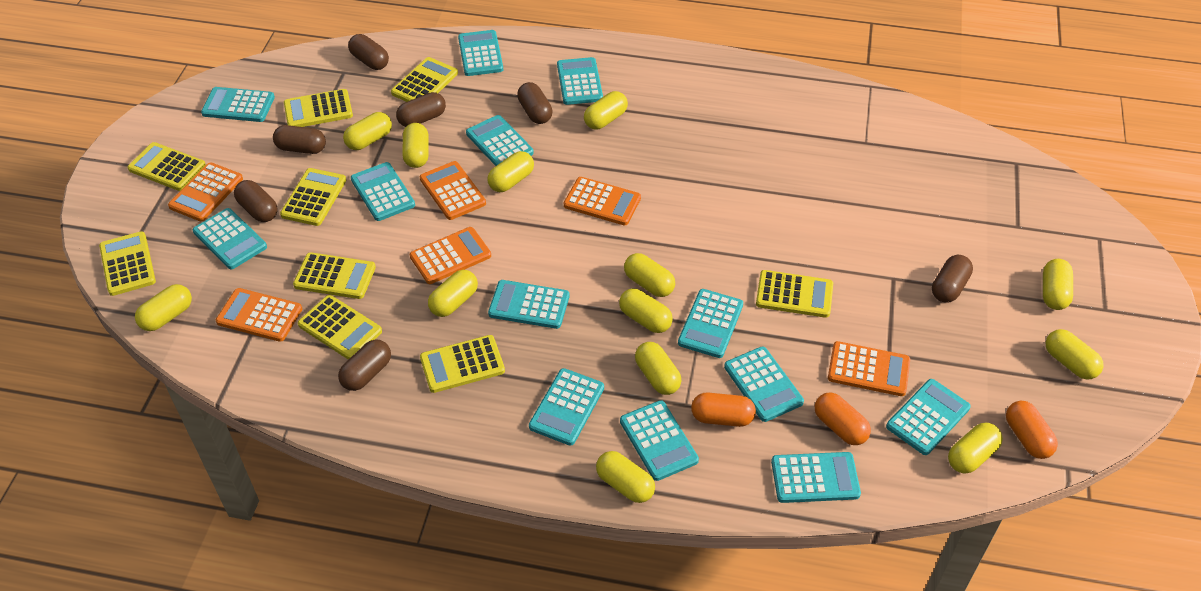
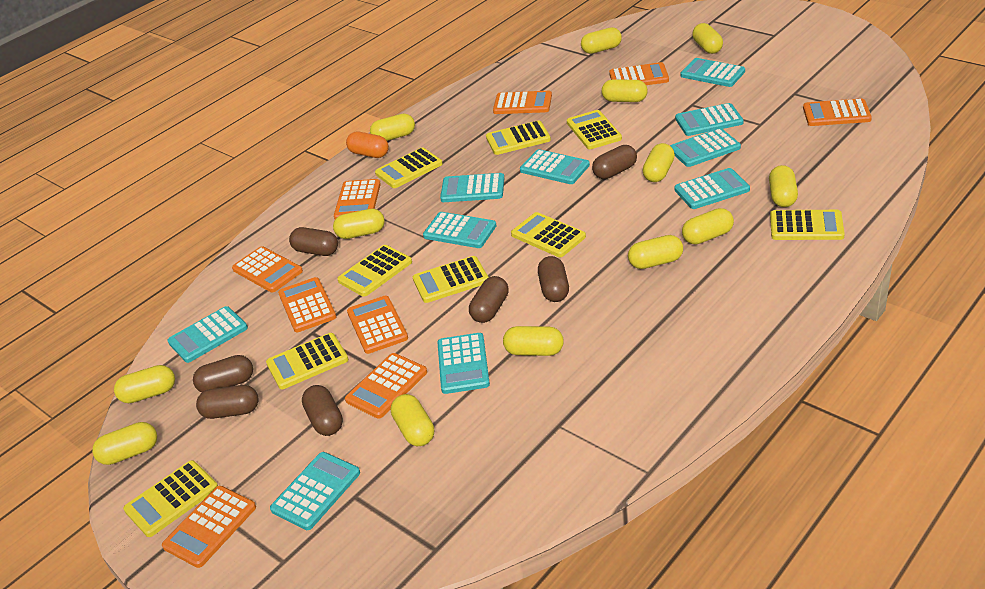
orange calculator: [168,163,243,221] [216,288,302,342] [410,227,491,284] [420,161,486,220] [564,177,641,225] [828,341,910,396] = 6 -> [162,486,256,568] [232,246,303,293] [278,277,336,332] [334,179,381,219] [345,353,427,419] [347,296,408,354] [493,91,552,114] [609,62,669,85] [803,98,872,126] = 9
orange capsule: [691,393,756,427] [815,393,871,445] [1006,401,1058,459] = 3 -> [346,132,389,158] = 1
turquoise calculator: [193,208,267,269] [201,87,275,122] [351,162,415,221] [458,30,503,76] [466,115,534,166] [488,280,570,329] [529,368,604,446] [557,57,603,105] [620,400,699,481] [678,289,743,358] [724,347,804,422] [771,452,861,503] [886,379,971,455] = 13 -> [167,306,248,363] [270,452,360,530] [423,212,497,248] [437,333,490,394] [440,173,504,202] [520,149,590,184] [670,128,741,167] [674,168,750,209] [675,103,744,136] [681,58,745,87] = 10

